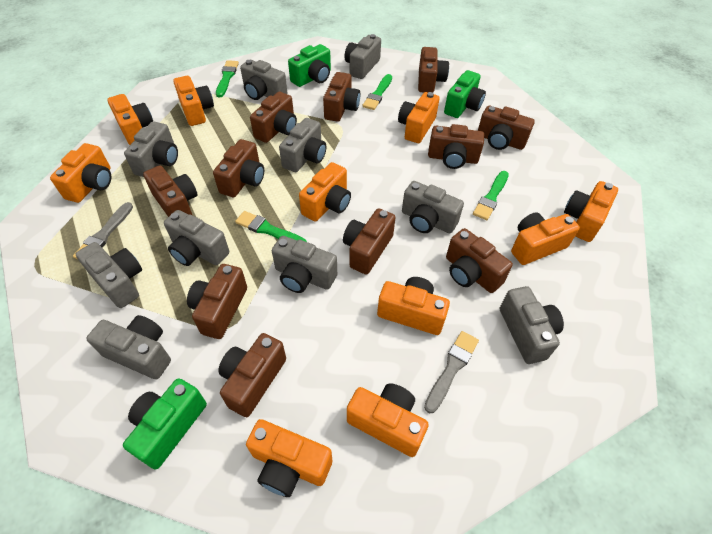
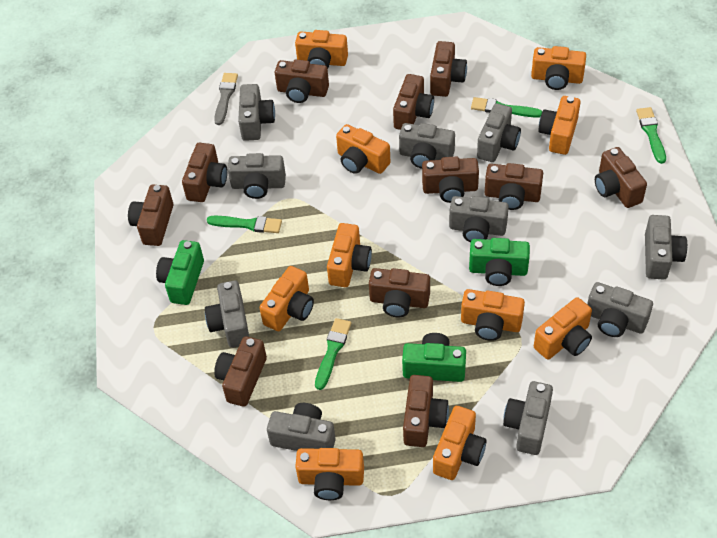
grey brush: [73,202,133,259] [424,331,479,413] = 2 -> [214,73,238,125] = 1

